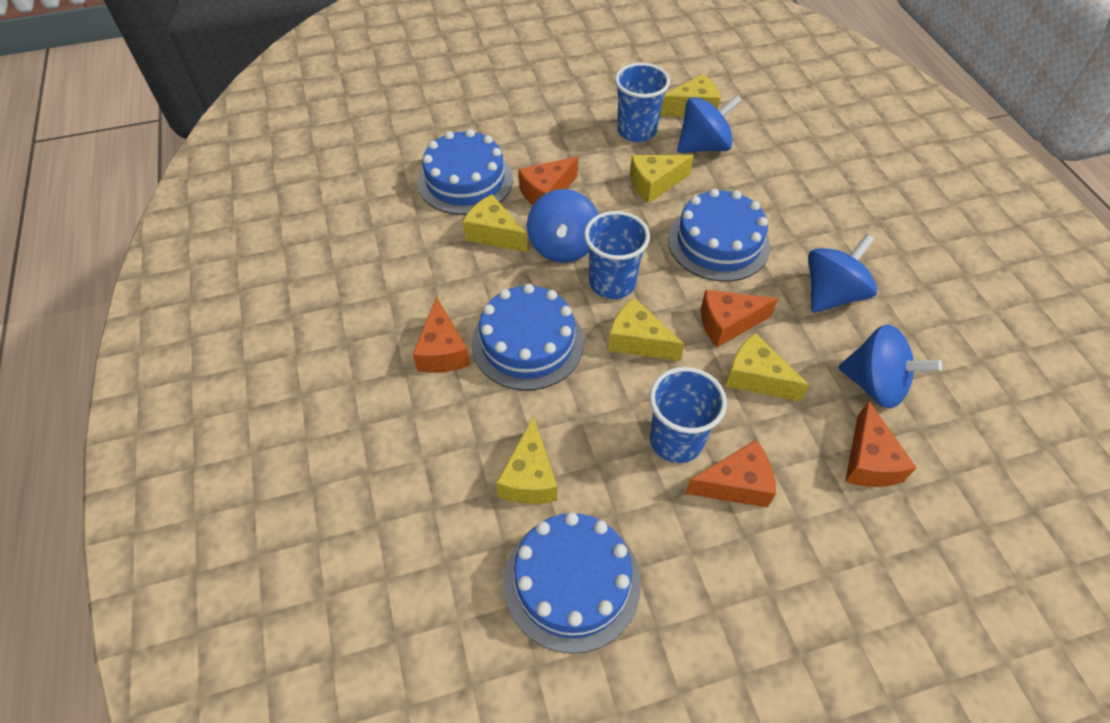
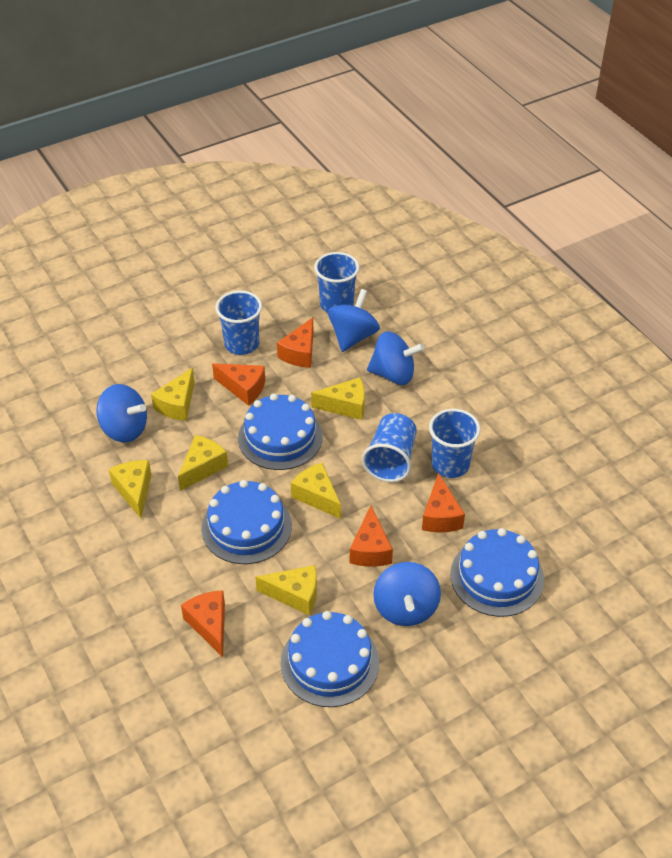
blue cup: [584,211,650,299] [615,63,670,142] [649,367,727,463] = 3 -> [215,290,262,355] [314,252,360,313] [362,413,417,482] [429,408,480,478] = 4

